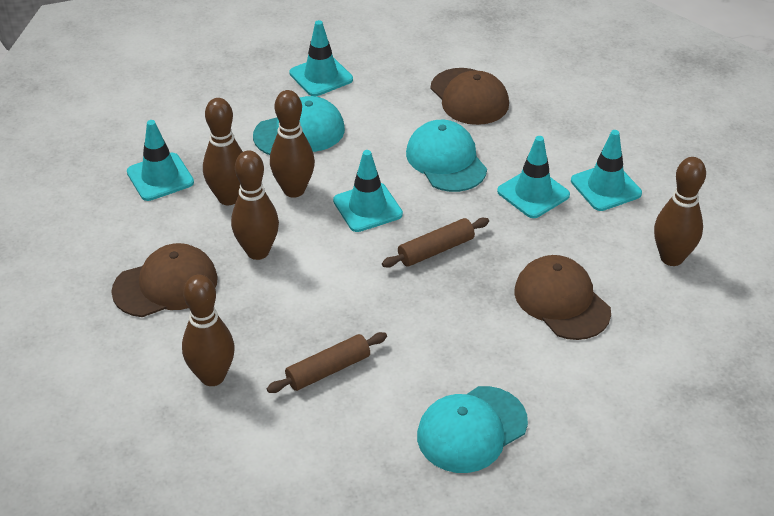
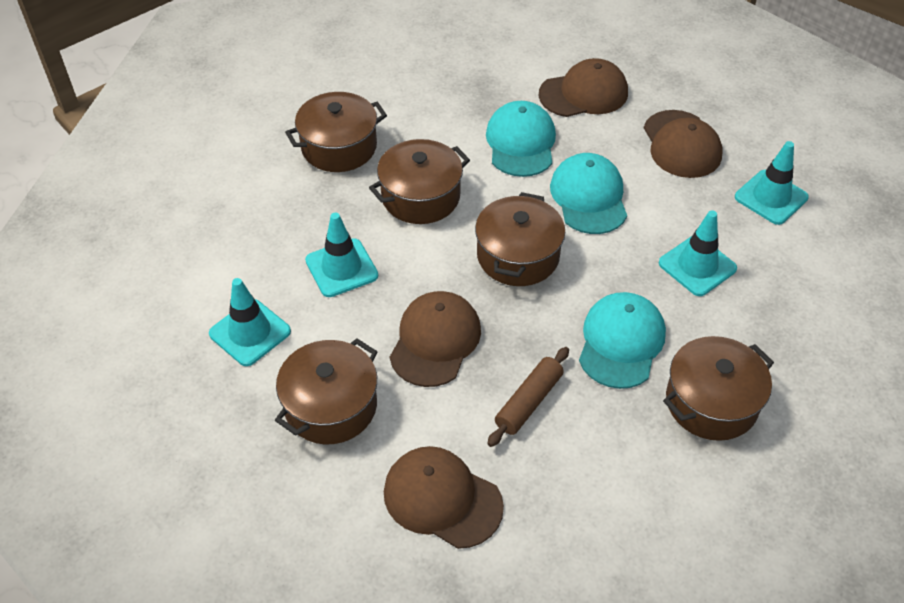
brown bowling pin: [182,274,235,386] [203,98,243,205] [231,151,279,260] [270,90,315,198] [654,157,706,266] = 5 -> none = 0
brown cap: [111,243,218,317] [431,68,509,125] [514,255,611,340] = 3 -> [384,446,504,549] [390,291,481,387] [539,58,628,117] [644,110,722,178] = 4
brown pot: none = 0 -> [275,339,378,444] [285,92,387,172] [369,139,470,224] [475,192,565,286] [663,336,774,441] = 5
brown rolling pin: [267,332,387,393] [382,218,489,268] = 2 -> [487,347,569,447] = 1
turquoise traffic cone: [127,120,194,201] [289,20,353,96] [333,150,403,232] [497,136,570,218] [571,130,642,211] = 5 -> [209,278,291,366] [305,213,378,297] [659,210,737,296] [735,141,809,225] = 4

